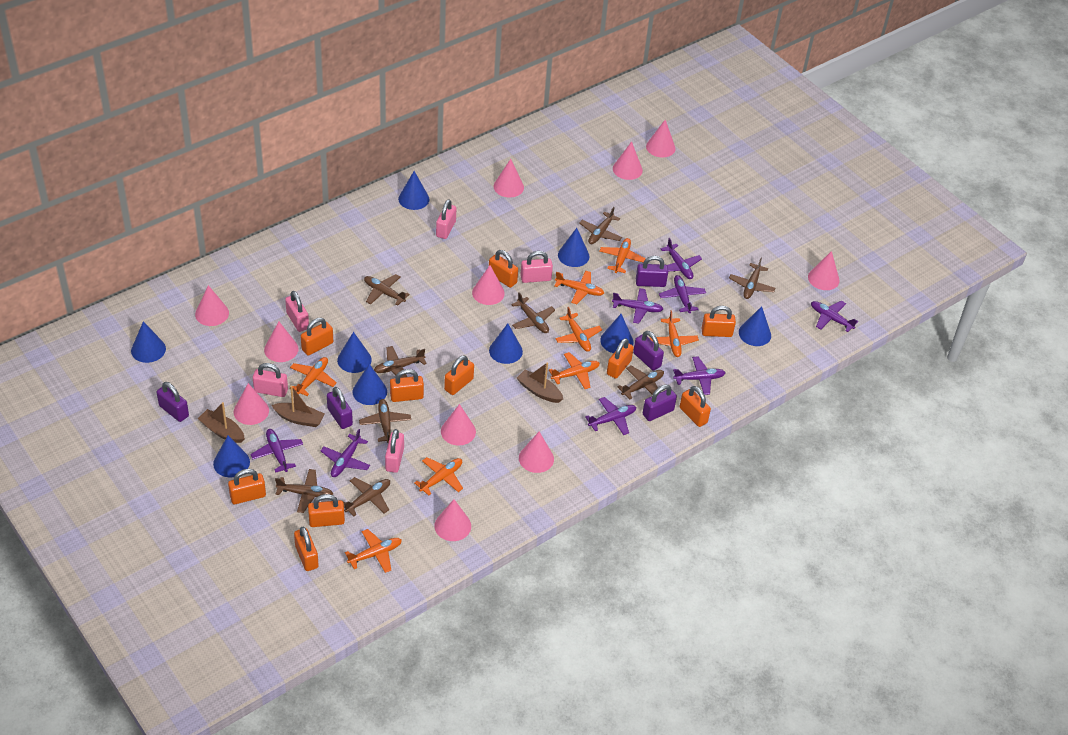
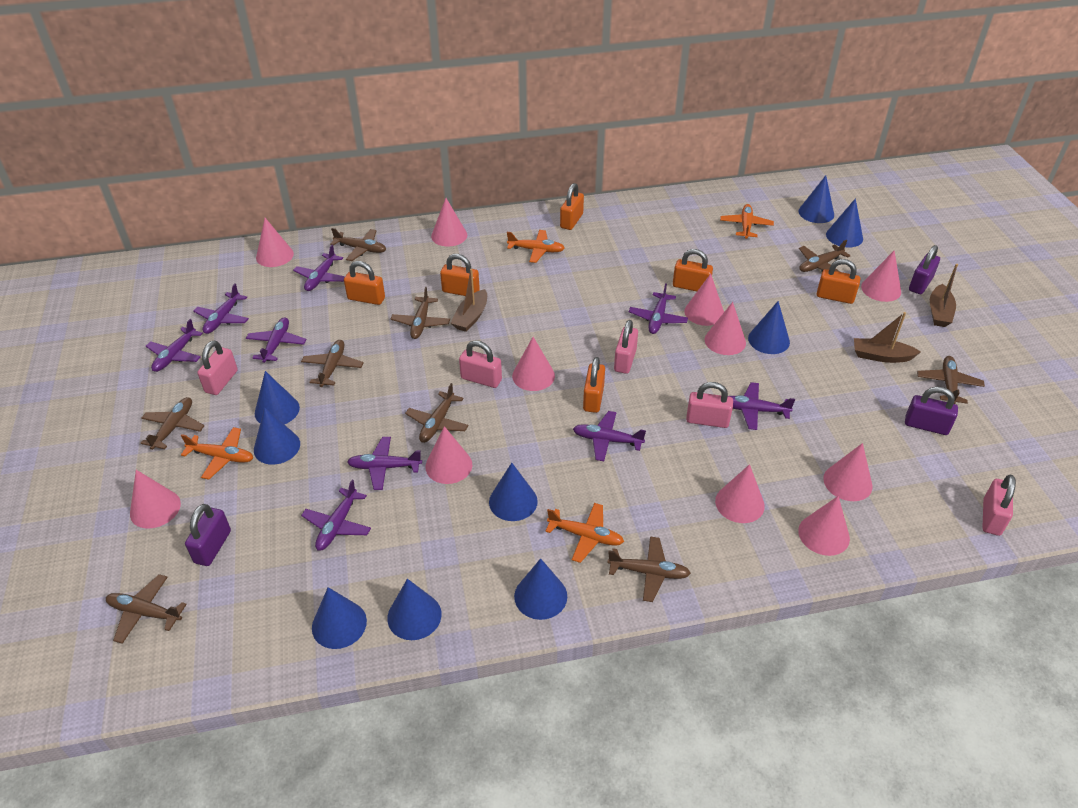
orange padlock: [228,469,266,504] [294,527,319,571] [301,318,333,356] [308,494,345,527] [390,369,424,402] [444,355,474,395] [489,250,518,288] [607,338,634,379] [680,386,711,427] [702,306,736,337] = 10 -> [344,261,385,305] [440,254,480,296] [560,183,584,230] [583,357,605,413] [673,249,713,291] [817,259,860,304] = 6
orange plane: [290,357,337,396] [345,529,402,573] [414,457,463,496] [549,352,600,389] [554,270,604,304] [555,307,602,352] [600,238,646,273] [650,310,699,357] = 8 -> [181,427,253,480] [507,230,565,263] [545,503,624,563] [720,204,774,239] = 4
purple padlock: [156,382,189,422] [327,387,353,429] [633,331,664,371] [636,256,668,287] [643,385,677,421] = 5 -> [185,504,231,566] [905,387,958,435] [909,245,940,294] = 3
purple plane: [250,429,303,473] [321,429,370,477] [585,397,636,435] [612,288,663,324] [659,275,706,313] [661,238,702,279] [673,356,726,395] [811,301,858,332] = 8 -> [146,319,203,372] [193,283,249,334] [246,317,307,363] [293,245,345,291] [301,480,371,551] [347,437,422,490] [573,411,646,461] [629,283,688,334] [728,382,795,430] = 9

